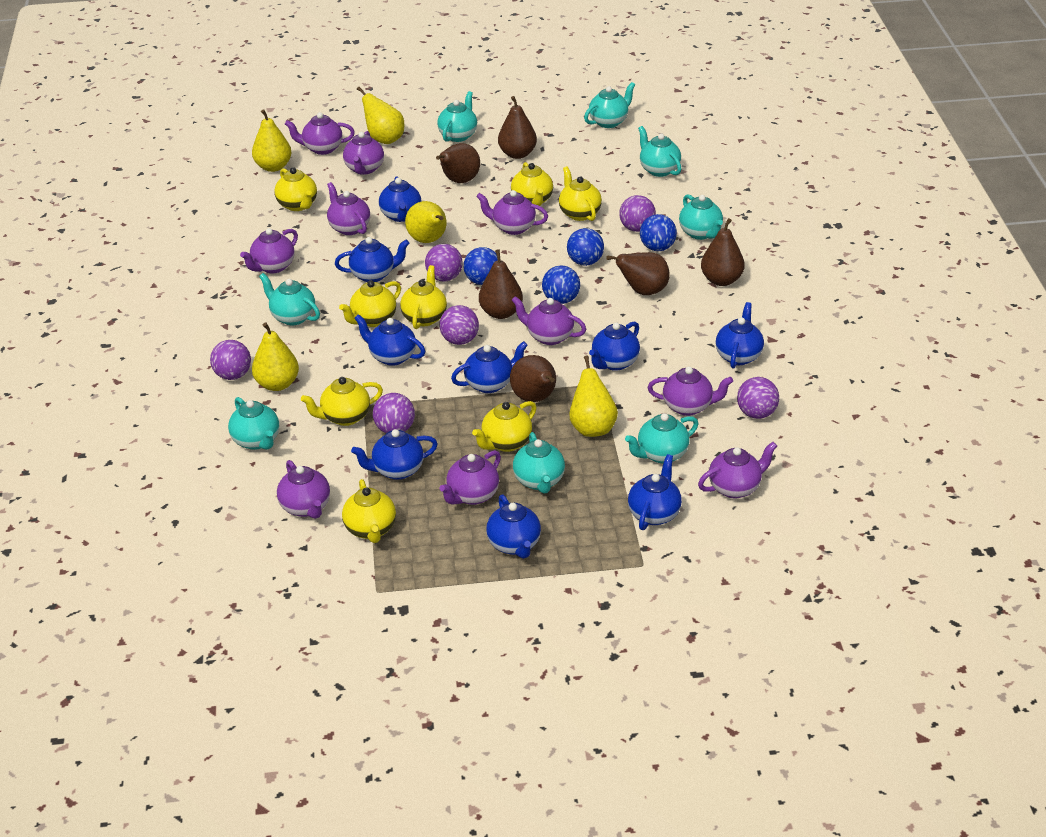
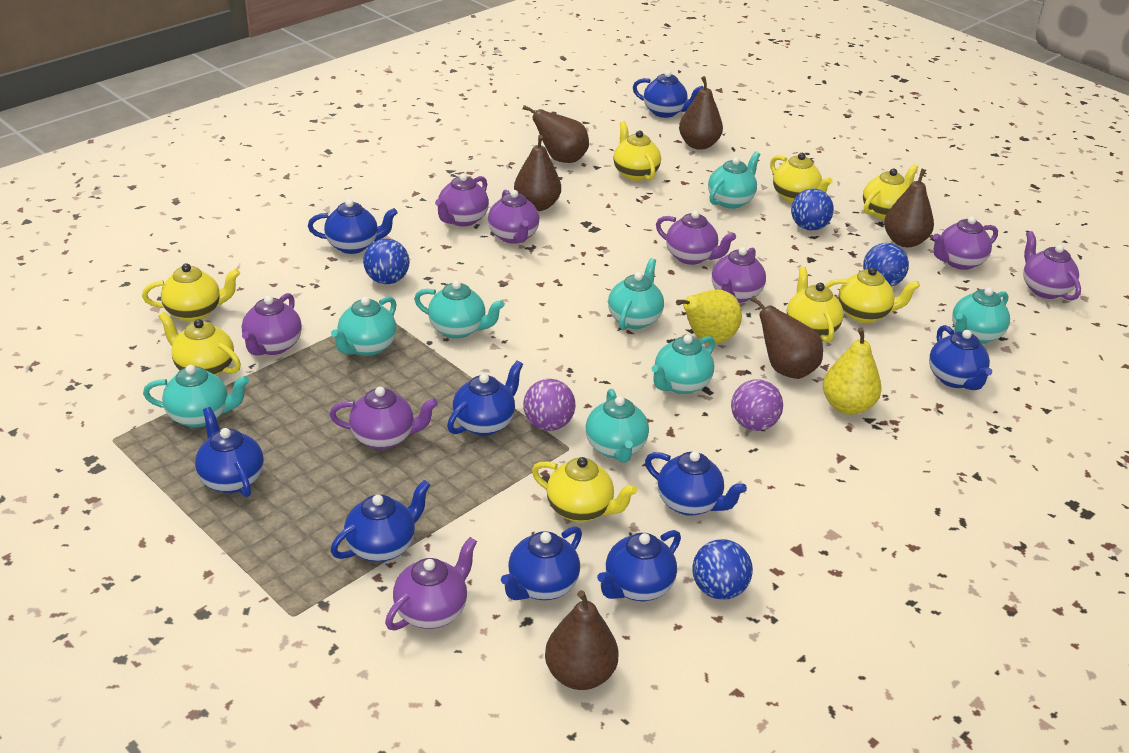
purple ball: [210,340,251,380] [373,393,415,433] [425,244,463,281] [439,305,479,345] [619,195,656,232] [737,377,779,419] = 6 -> [523,379,576,431] [731,379,783,431] = 2
purple teapot: [240,228,298,273] [277,460,330,519] [285,112,355,155] [327,182,370,235] [343,131,384,175] [439,450,501,505] [476,190,548,235] [512,296,586,345] [648,367,733,416] [698,442,777,499] = 10 -> [242,293,302,355] [330,387,438,450] [385,537,477,630] [435,173,489,227] [488,190,540,244] [656,211,736,265] [712,247,766,303] [933,216,998,270] [1023,231,1081,301] = 9
yellow pear: [252,109,291,172] [252,322,299,391] [357,86,404,144] [405,201,446,243] [569,355,618,437] = 5 -> [676,290,742,343] [823,327,882,415] = 2

